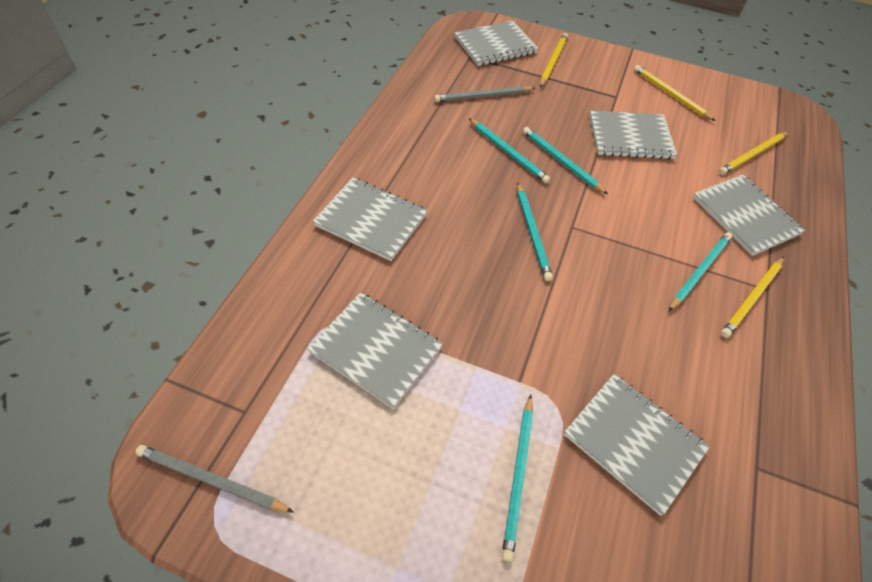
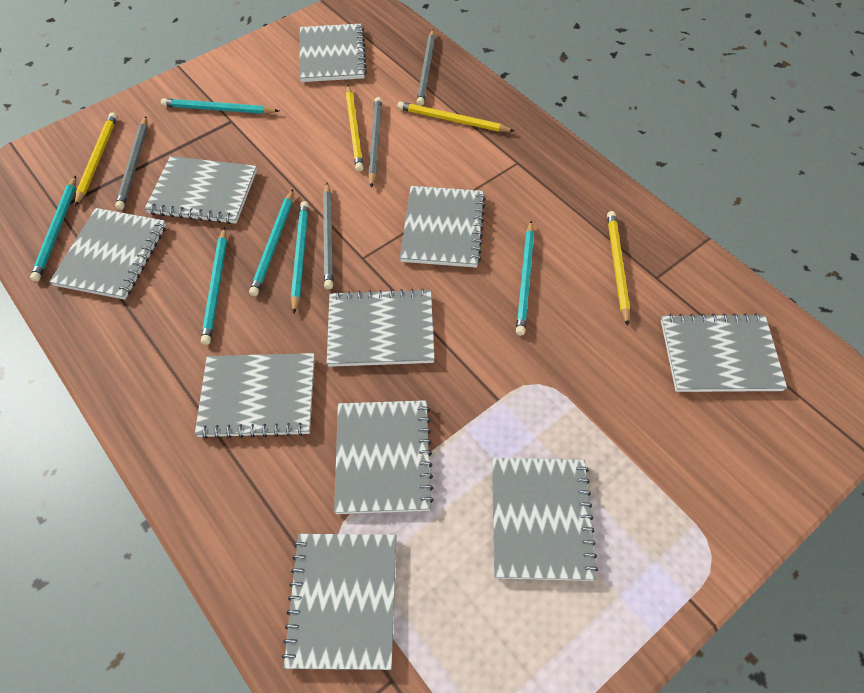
grey notebook: [307,292,443,409] [313,177,428,261] [454,20,539,66] [564,374,710,516] [589,110,677,159] [693,175,805,256] = 6 -> [49,208,166,300] [145,156,257,224] [195,353,315,439] [282,534,397,670] [299,24,367,82] [327,288,435,367] [334,400,434,514] [400,186,486,268] [492,458,598,581] [661,313,787,392] = 10
grey pencil: [135,445,294,513] [434,86,535,102] = 2 -> [115,117,147,210] [323,183,333,290] [368,97,382,188] [417,30,435,106] = 4
turquoise pencil: [469,118,550,183] [502,394,533,562] [517,183,553,281] [523,127,608,194] [669,232,732,311] = 5 -> [30,176,76,282] [161,98,279,114] [201,227,227,345] [249,189,293,296] [291,201,309,313] [516,221,534,336] = 6

